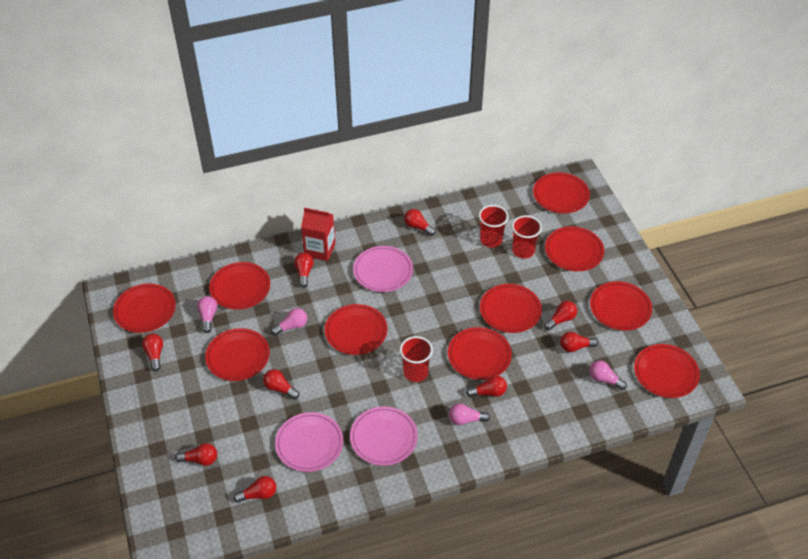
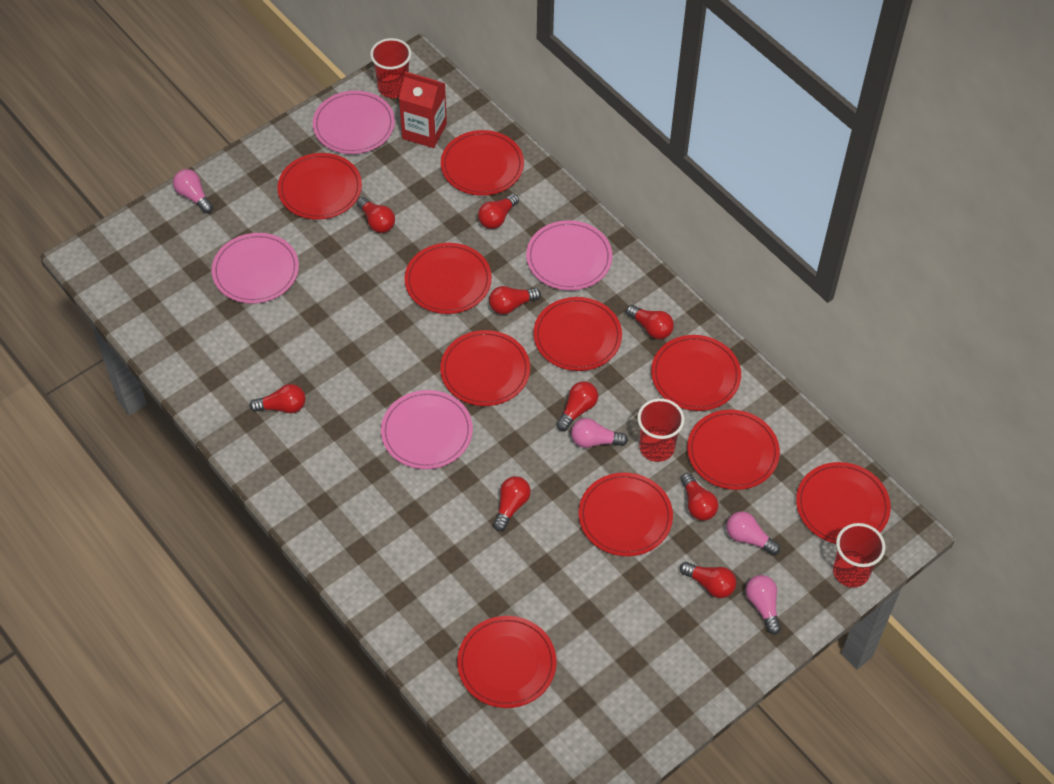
pink plate: [275,412,343,472] [350,406,418,466] [353,246,413,292] = 3 -> [212,233,299,304] [313,91,395,154] [381,390,473,469] [526,220,612,290] = 4

